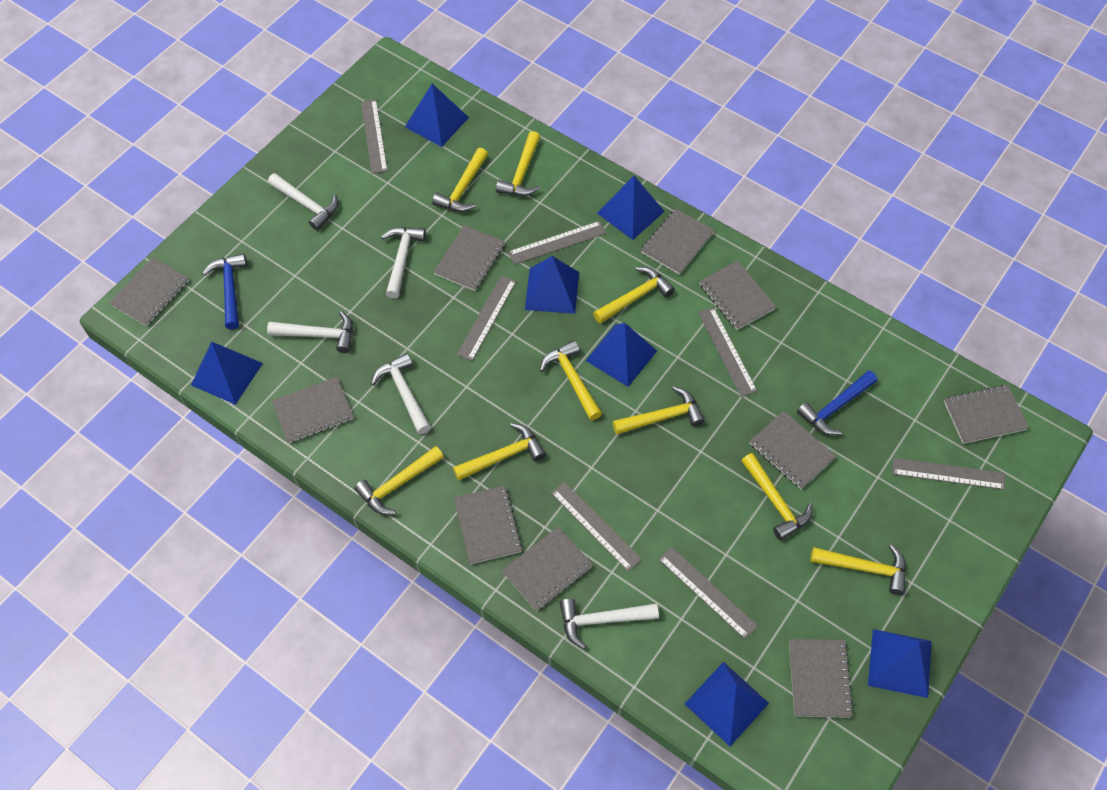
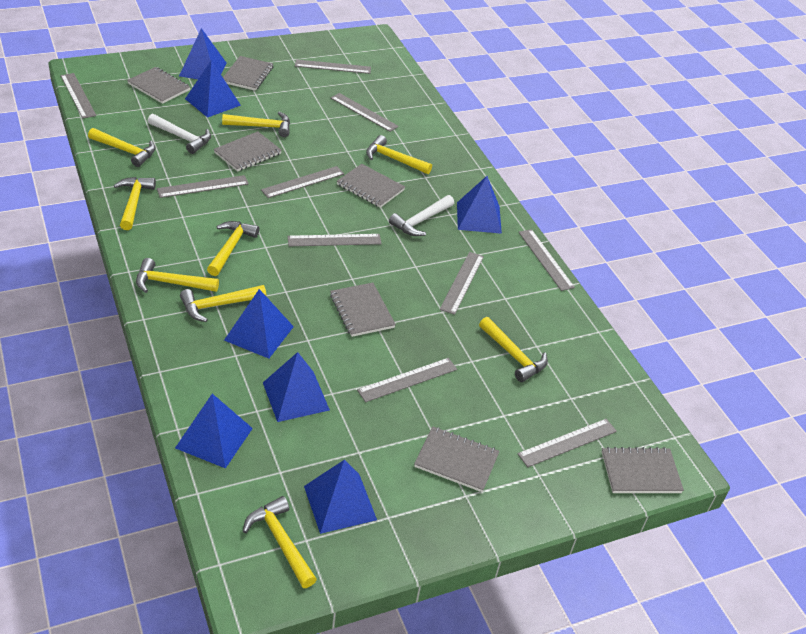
blue hammer: [202,254,247,330] [797,371,877,435] = 2 -> none = 0
grey notebook: [109,257,189,326] [272,377,354,443] [433,225,505,291] [454,486,522,564] [502,526,593,611] [641,209,714,275] [699,261,776,330] [750,411,836,489] [789,639,854,718] [944,385,1029,444] = 10 -> [127,67,190,104] [214,131,282,172] [223,56,273,91] [330,283,396,337] [337,164,405,208] [414,427,500,492] [602,447,684,493] = 7
grey ruler: [361,99,388,174] [457,275,516,361] [508,221,606,265] [551,482,642,571] [658,547,758,639] [698,307,757,397] [892,458,1005,490] = 7 -> [61,73,96,118] [157,175,249,198] [261,166,344,198] [287,234,382,246] [295,59,371,74] [331,93,399,132] [357,358,457,402] [440,252,484,315] [518,419,617,467] [519,229,575,291] = 10
white hammer: [267,311,353,353] [268,173,338,231] [371,353,431,434] [381,227,426,298] [560,599,659,649] = 5 -> [148,114,211,154] [389,195,454,236] = 2

